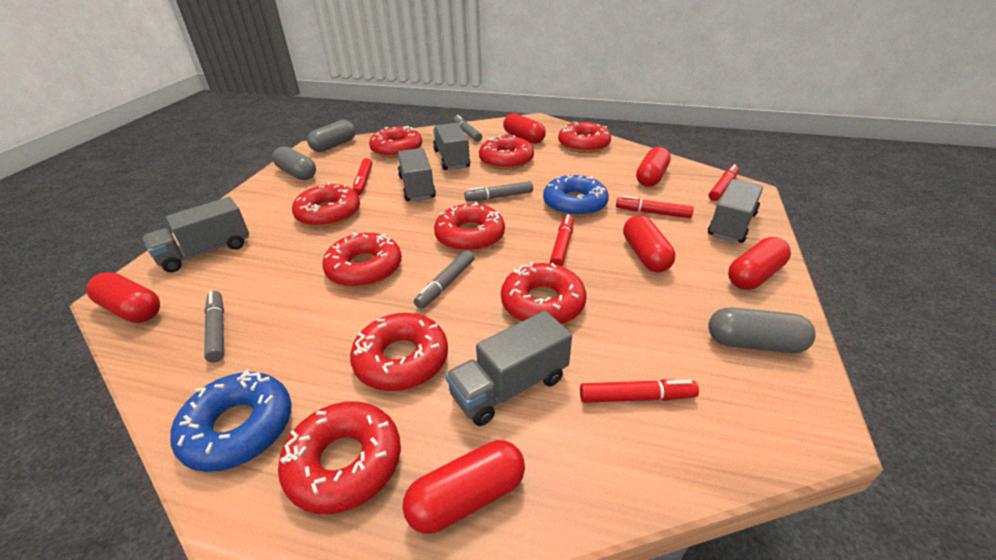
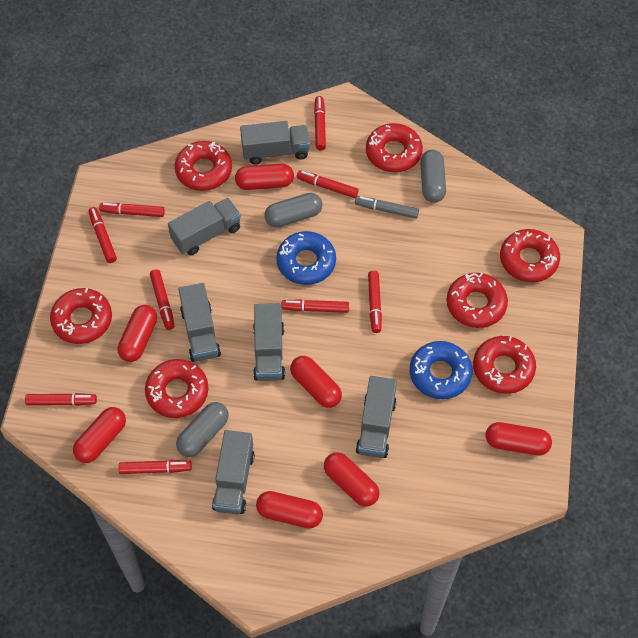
grey marker: [204,291,224,363] [414,250,474,309] [453,115,482,142] [464,181,533,202] = 4 -> [355,196,419,219] = 1
grey truck: [143,197,249,273] [398,148,436,201] [433,123,470,170] [445,311,572,426] [708,179,763,243] = 5 -> [168,198,241,255] [178,283,221,362] [212,430,255,514] [240,121,310,165] [253,303,285,381] [356,376,397,458] = 6
red capsule: [87,272,160,323] [403,440,525,534] [503,113,546,144] [623,215,675,272] [636,147,671,187] [728,237,791,290] = 6 -> [73,407,126,463] [117,305,157,362] [235,163,294,190] [256,491,323,528] [290,356,342,408] [324,452,379,507] [486,422,552,455] = 7
red donut: [278,401,401,514] [292,182,360,227] [322,232,402,288] [350,313,448,391] [369,126,422,158] [434,202,505,252] [479,135,534,170] [501,262,586,324] [558,122,611,153] = 9 -> [50,288,112,344] [145,359,208,418] [175,141,232,191] [366,123,423,172] [446,273,508,328] [473,336,536,394] [500,229,560,282] = 7
red marker: [353,158,372,196] [550,214,574,266] [580,379,699,403] [616,196,694,218] [709,164,739,201] = 5 -> [25,393,97,406] [88,207,117,263] [99,203,165,217] [118,460,192,474] [150,269,175,330] [281,299,349,313] [297,170,359,198] [314,96,326,150] [368,271,382,333] = 9

